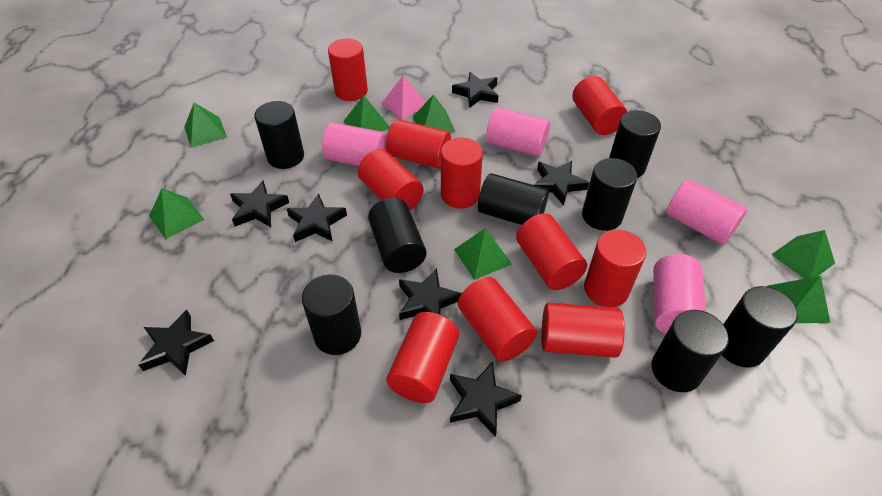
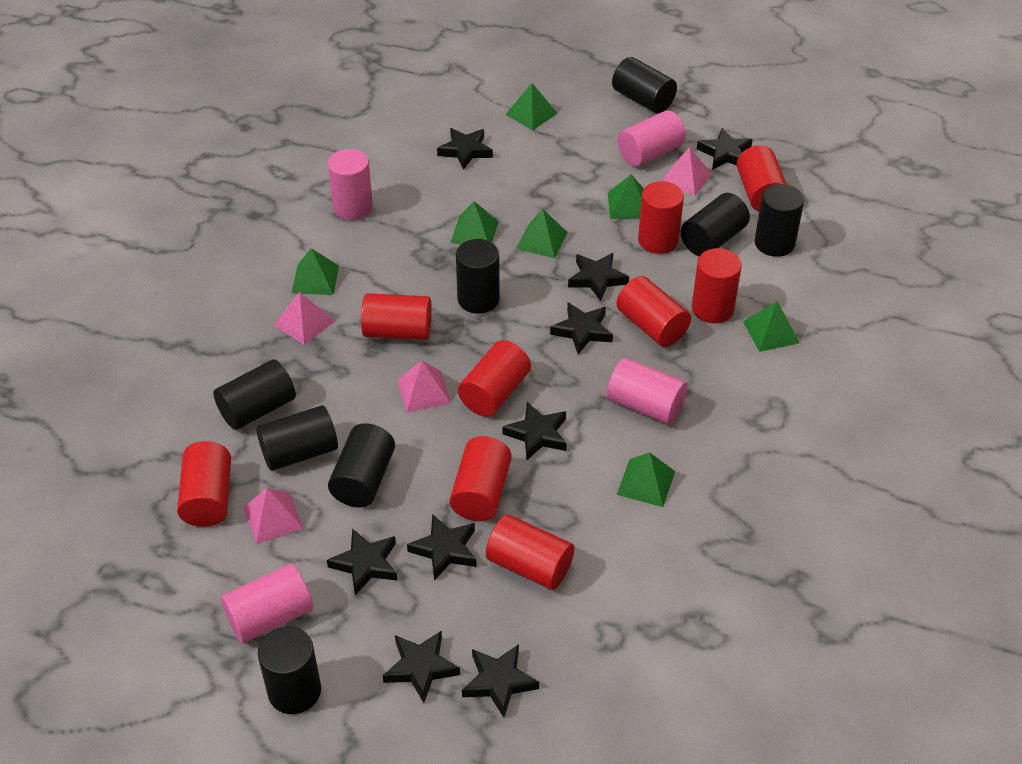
black star: [138,310,214,376] [230,180,289,227] [287,193,347,242] [399,268,462,320] [450,361,522,437] [452,72,498,108] [534,161,589,206] = 7 -> [327,528,398,595] [383,630,460,703] [407,514,477,580] [437,128,493,170] [462,644,539,718] [502,402,567,460] [550,303,613,354] [568,253,629,301] [697,128,753,170] = 9
pink pyramid: [381,75,426,119] = 1 -> [243,488,304,544] [274,292,335,345] [397,361,451,412] [661,147,712,196] = 4
red cylinder: [328,39,368,101] [358,149,423,210] [386,119,451,169] [386,312,459,403] [441,138,483,209] [458,277,537,362] [516,214,587,290] [541,303,625,358] [572,76,627,135] [584,230,646,307] = 10 -> [177,441,231,527] [361,293,432,340] [450,436,512,521] [458,340,531,417] [486,514,574,590] [616,276,691,347] [638,181,684,254] [692,248,742,323] [737,145,787,212] = 9

